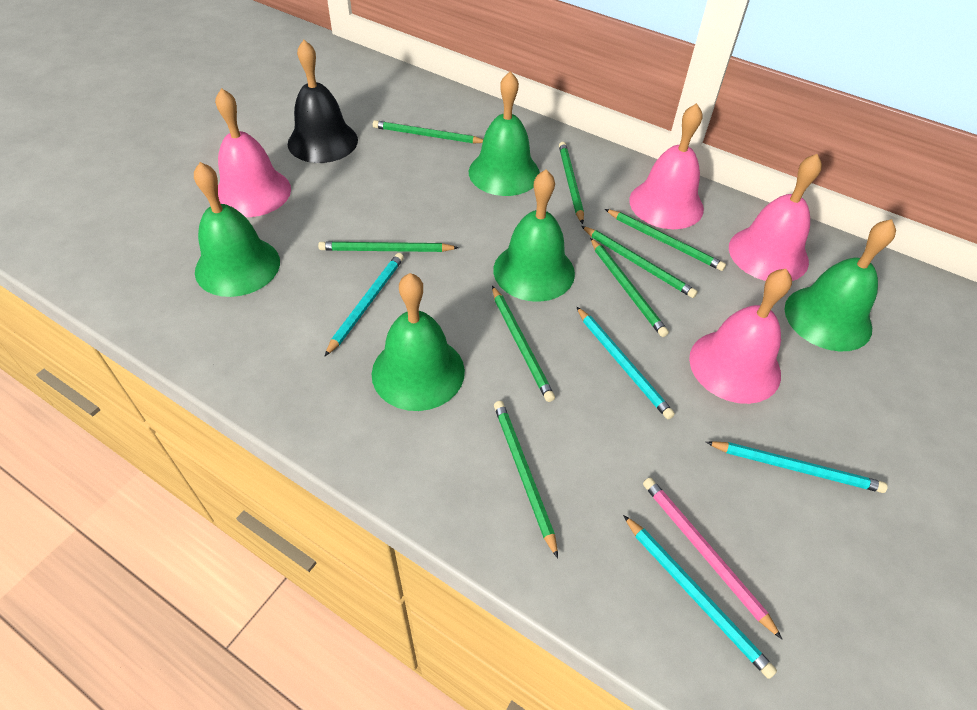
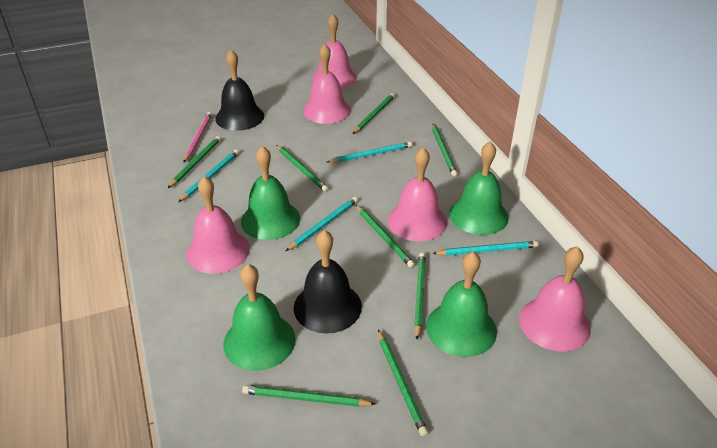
black bell: [288,40,358,163] = 1 -> [215,50,264,131] [294,230,362,333] = 2
green bell: [194,162,280,297] [372,273,465,411] [469,71,540,196] [493,170,575,302] [785,219,896,351] = 5 -> [223,264,296,371] [241,146,300,240] [426,251,497,357] [449,141,508,235] = 4
pink bell: [215,88,291,217] [629,103,704,229] [689,269,792,404] [729,154,822,281] = 4 -> [187,176,250,274] [303,43,351,124] [312,14,357,88] [388,147,447,241] [519,246,591,352] = 5

